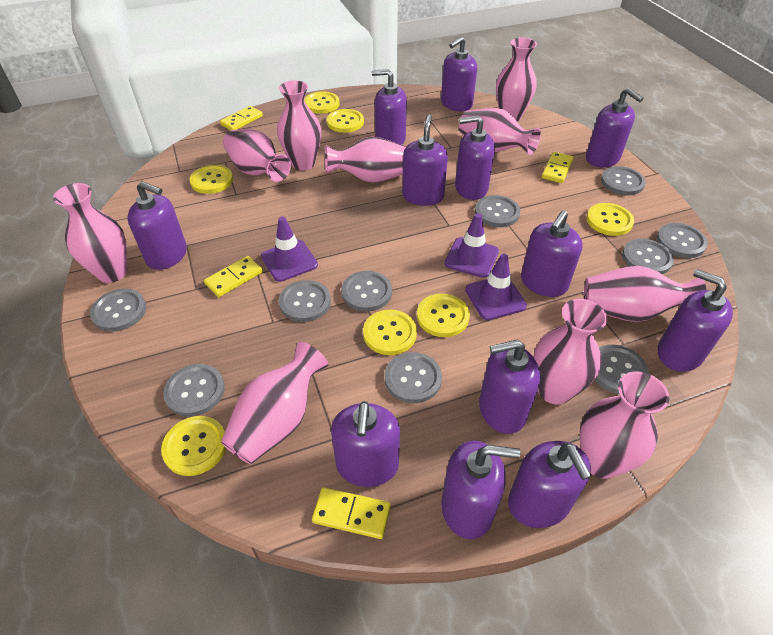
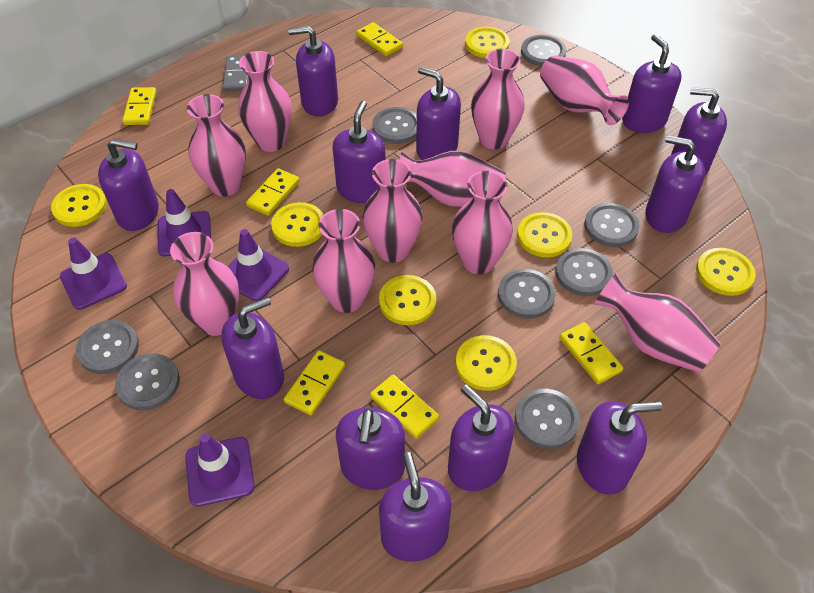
grey button: [90,289,146,332] [163,364,225,417] [279,280,331,322] [341,271,392,312] [385,352,442,403] [475,195,520,227] [594,345,649,394] [601,166,646,195] [622,239,674,274] [657,223,708,258] = 10 -> [76,320,139,374] [115,353,180,410] [373,107,417,144] [498,269,556,319] [515,389,580,449] [521,35,566,67] [555,248,613,296] [584,203,640,247] = 8
grey domino: none = 0 -> [223,56,248,91] = 1
purple traffic cone: [261,216,318,282] [445,213,499,278] [465,254,527,320] = 3 -> [60,238,127,310] [158,189,211,256] [185,434,255,507] [228,229,289,301] = 4
yellow domino: [204,256,263,297] [220,106,263,130] [312,487,390,539] [542,152,574,183] = 4 -> [122,87,157,125] [246,168,300,216] [284,350,345,415] [356,22,403,56] [370,375,439,439] [560,322,623,384] = 6

